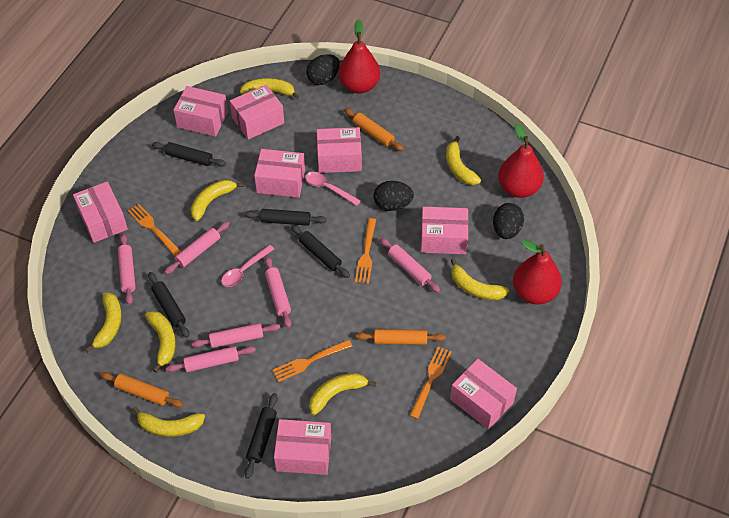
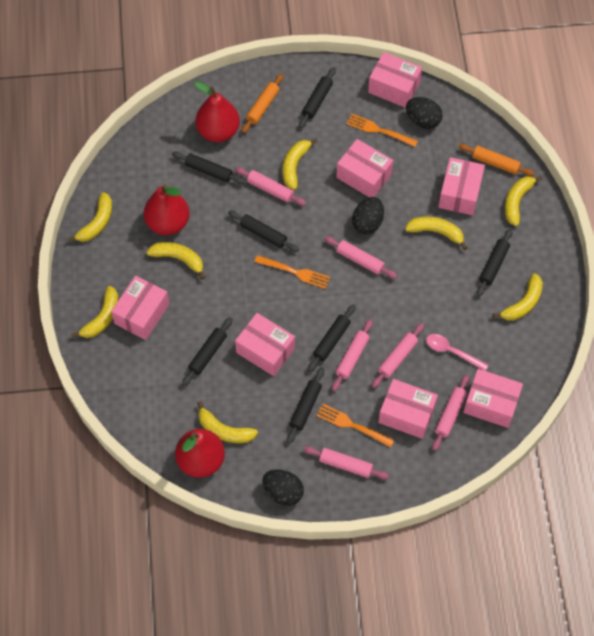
black rolling pin: [148,272,189,338] [152,142,226,167] [244,209,327,226] [245,393,278,479] [291,225,350,278] = 5 -> [172,151,246,184] [182,317,233,386] [228,211,299,252] [287,367,324,444] [299,67,336,128] [308,304,356,372] [477,229,512,297] = 7
orange fork: [128,204,181,256] [272,339,352,382] [355,218,376,284] [409,347,452,419] = 4 -> [254,255,330,289] [316,404,394,448] [346,114,418,147] = 3
orange rolling pin: [100,372,183,407] [344,108,404,151] [356,329,445,345] = 3 -> [242,74,284,133] [459,144,535,176] = 2
pink box: [73,182,128,243] [174,86,228,137] [230,84,284,140] [254,149,305,198] [274,419,331,475] [317,127,362,173] [421,207,468,254] [450,359,517,430] = 8 -> [111,276,169,340] [235,313,295,376] [336,139,393,198] [368,52,422,108] [378,379,438,439] [438,157,485,215] [463,369,523,428] = 7
pink spoon: [221,245,274,287] [305,172,361,206] = 2 -> [426,334,488,371] = 1

